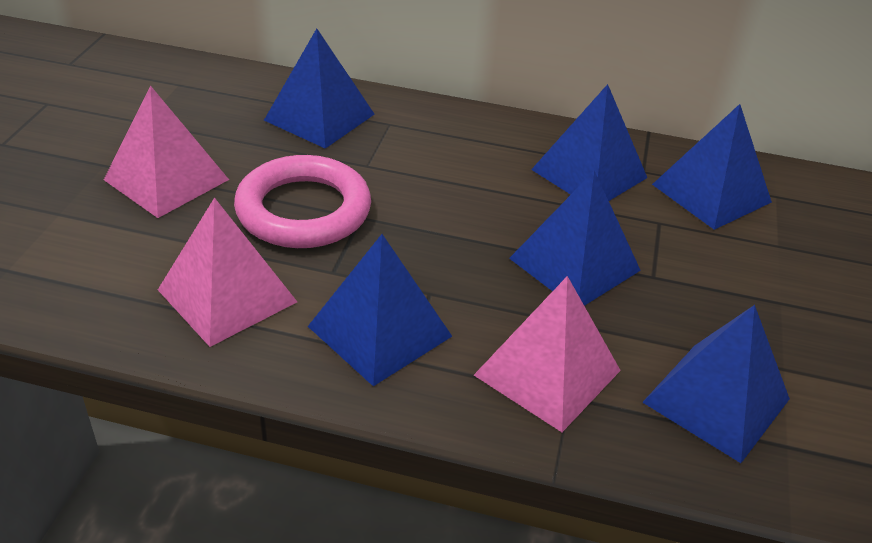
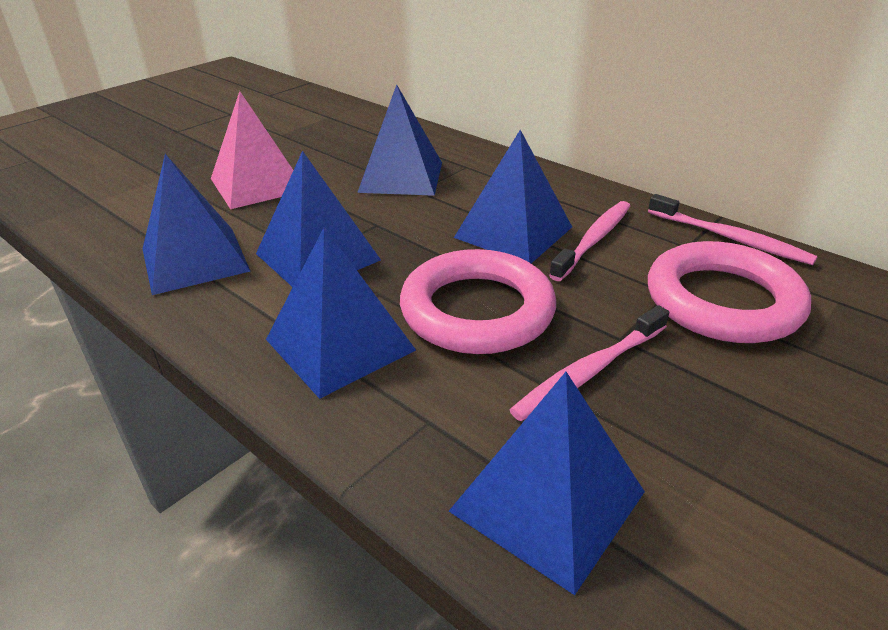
pink pyramid: [104,85,229,218] [158,197,297,347] [474,276,621,432] = 3 -> [211,91,293,209] = 1
pink ring: [234,155,371,248] = 1 -> [400,249,556,354] [648,241,811,343] = 2
pink toothbrush: none = 0 -> [509,305,669,421] [549,201,630,281] [648,194,818,265] = 3

